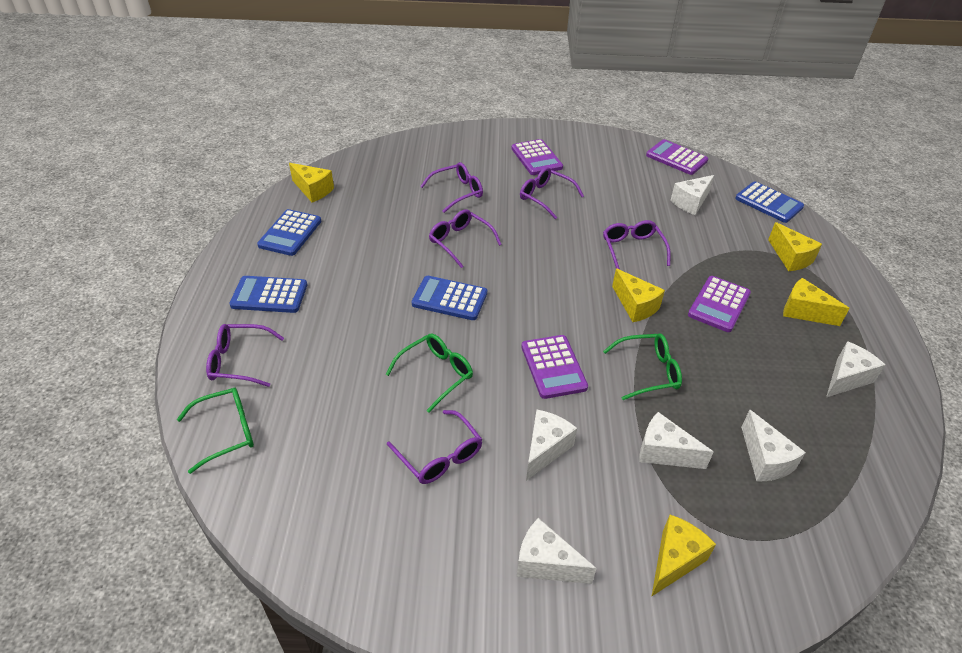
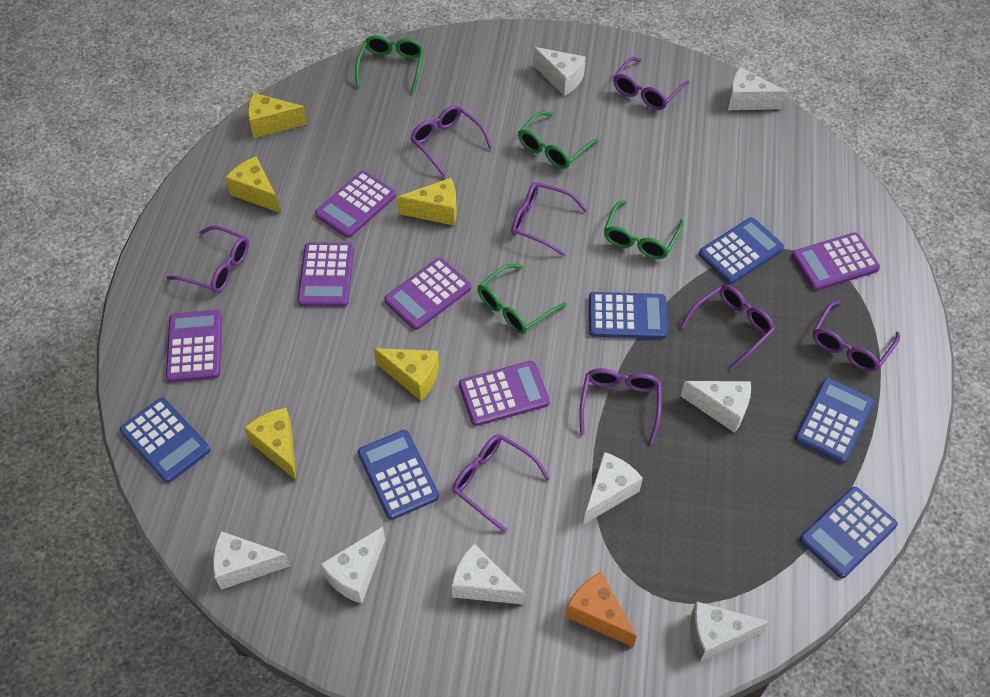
blue calculator: [229,276,307,313] [257,209,321,256] [412,276,487,320] [735,182,804,223] = 4 -> [120,398,210,483] [358,430,439,520] [589,292,668,339] [699,217,784,284] [795,378,874,463] [800,487,898,578] = 6
green glasses: [177,388,254,474] [386,334,473,413] [603,333,682,400] = 3 -> [355,35,424,93] [478,264,567,334] [518,111,599,169] [604,200,684,259] = 4
orange cheese: none = 0 -> [566,572,637,647] = 1
purple calculator: [511,139,563,175] [521,335,588,399] [646,139,708,175] [688,276,751,332] = 4 -> [166,310,222,382] [297,242,354,307] [315,171,396,238] [384,258,471,330] [459,361,550,426] [792,233,880,291] = 6
purple glasses: [206,324,284,387] [387,410,483,484] [420,162,483,213] [429,210,502,268] [520,167,584,219] [603,220,671,270] = 6 -> [166,226,249,293] [410,105,492,178] [452,434,550,533] [511,182,587,256] [579,368,661,444] [613,57,689,110] [680,285,775,371] [813,301,900,372] = 8
white cheese: [517,518,597,584] [526,410,577,481] [639,412,714,469] [670,175,714,215] [741,410,806,481] [826,341,885,397] = 6 -> [213,531,291,590] [320,527,385,604] [451,544,525,605] [533,47,586,96] [583,452,643,525] [681,381,751,433] [690,601,770,662] [727,67,787,110] = 8

